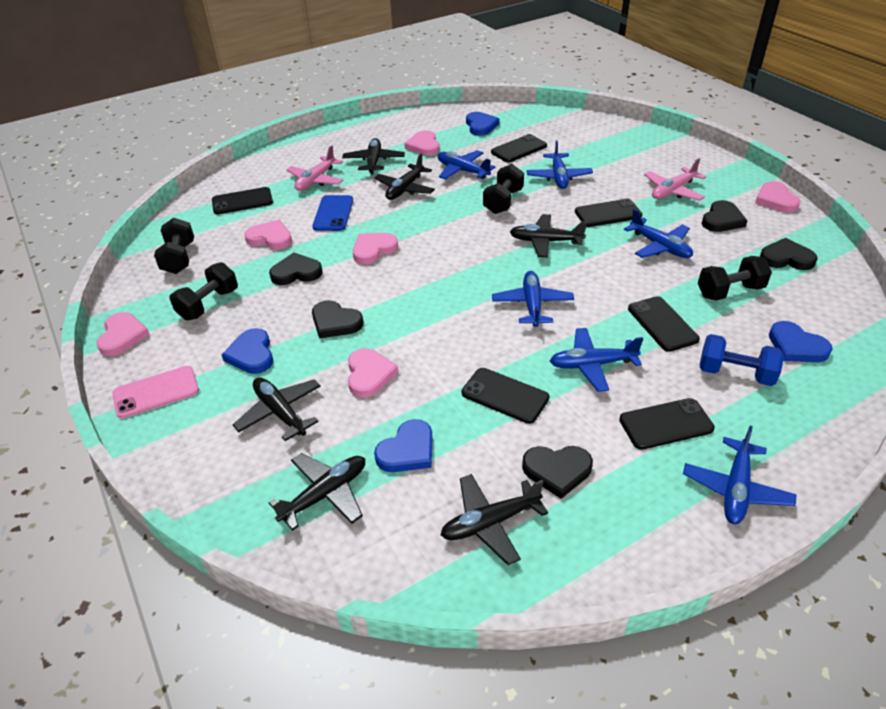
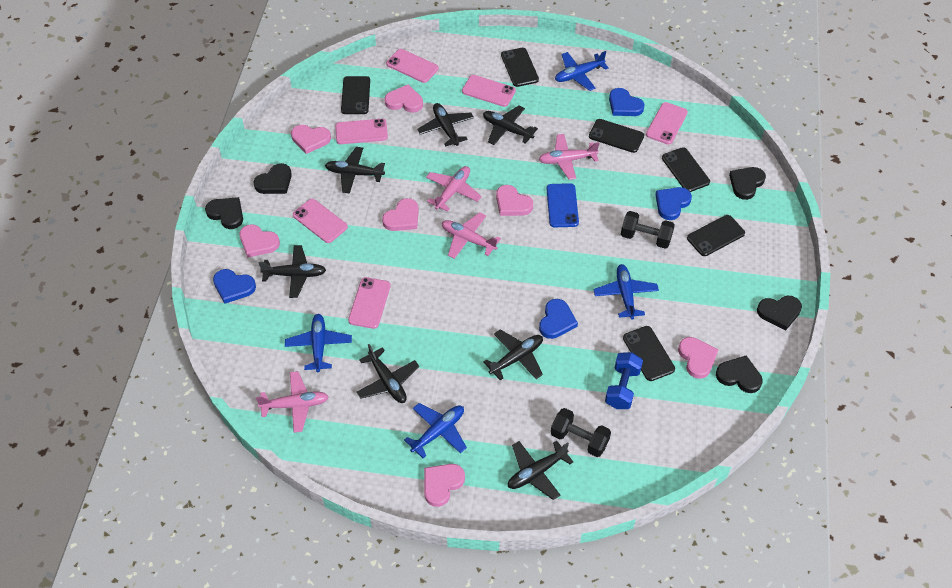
black dumbbell: [154,218,194,274] [169,262,238,320] [483,164,524,214] [698,256,772,301] = 4 -> [551,408,611,457] [621,211,675,249] = 2
black plane: [233,377,321,441] [269,453,365,531] [342,138,405,174] [374,153,435,200] [441,474,548,565] [510,214,587,257] = 6 -> [258,245,326,298] [325,147,385,194] [356,344,419,403] [417,103,474,146] [483,106,538,145] [483,329,543,380] [508,441,573,500] = 7
blue plane: [437,150,495,180] [492,271,574,327] [527,140,593,189] [550,328,643,392] [624,209,693,258] [683,425,797,524] = 6 -> [285,314,352,372] [404,403,467,458] [555,51,609,91] [593,264,659,320] = 4
pink heart: [96,312,150,356] [244,220,292,250] [348,348,398,398] [353,233,398,264] [404,130,440,156] [755,181,800,213] = 6 -> [239,224,280,258] [291,125,331,154] [382,198,419,231] [384,84,423,112] [424,464,465,507] [496,185,533,216] [678,337,718,379] = 7
pink phone: [112,366,199,419] = 1 -> [293,199,348,243] [335,119,388,144] [348,277,391,329] [386,49,439,83] [462,75,516,107] [646,102,688,144] = 6
pink plane: [286,145,343,191] [644,158,706,201] = 2 -> [256,371,329,433] [426,166,482,212] [442,212,501,259] [539,134,600,180] = 4

